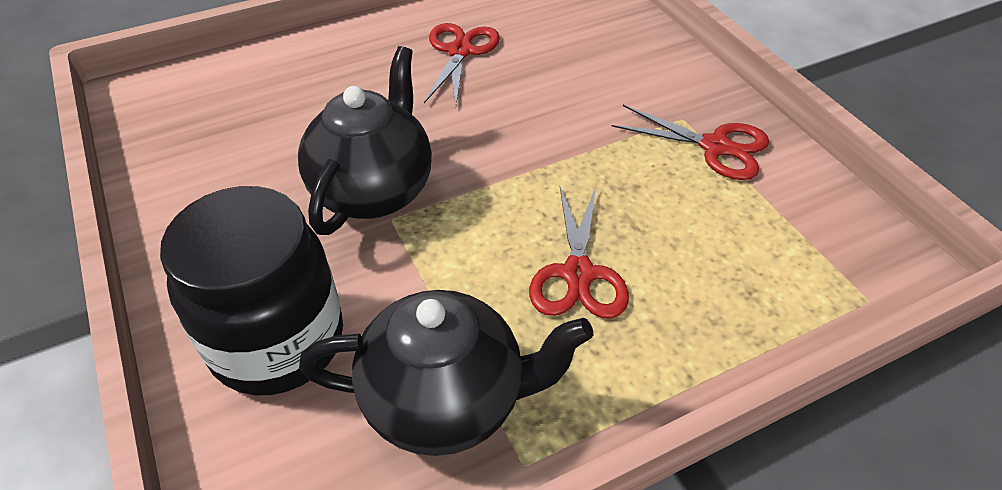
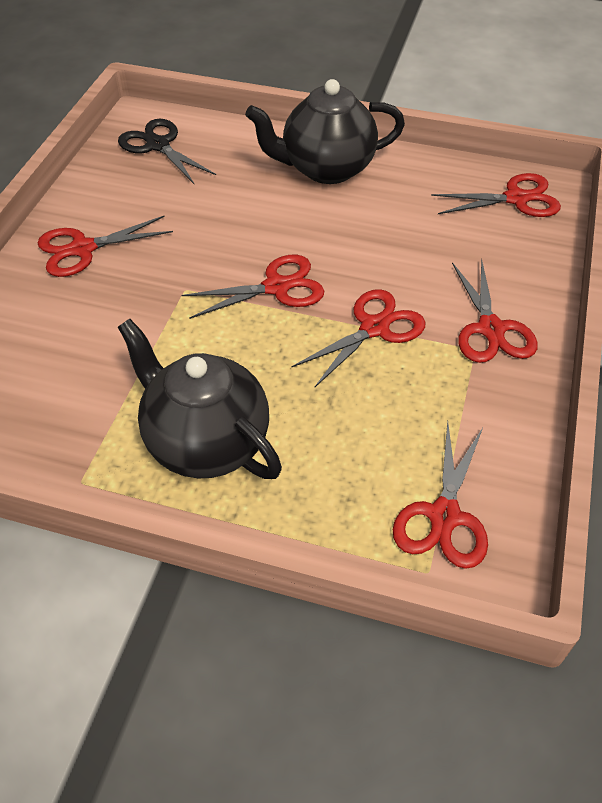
black jar: [160,186,343,395] = 1 -> none = 0
black scissors: none = 0 -> [118,119,216,185] = 1
red scissors: [424,23,500,105] [529,187,629,319] [612,105,769,180] = 3 -> [38,215,173,277] [181,255,324,319] [291,289,426,388] [393,421,488,569] [431,173,561,217] [452,259,538,363] = 6

